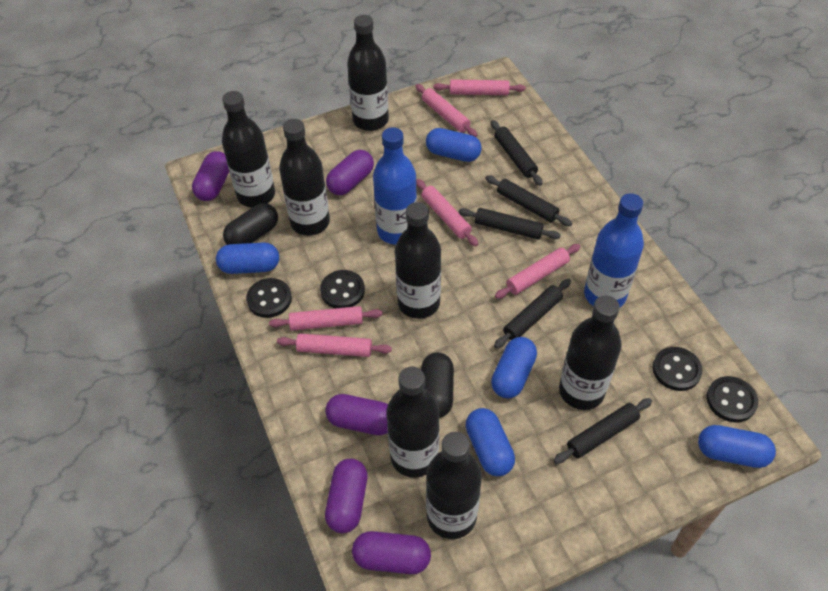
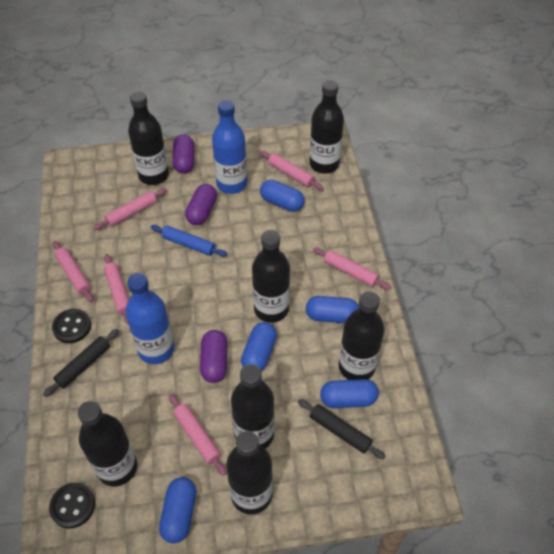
black button: [246,278,292,318] [320,270,365,308] [653,347,702,391] [707,376,758,422] = 4 -> [49,483,95,529] [52,309,91,343] = 2
black capsule: [223,203,278,245] [421,352,454,418] = 2 -> none = 0
black rolling pin: [459,208,561,240] [485,175,572,226] [491,120,543,186] [494,279,571,349] [554,398,652,464] = 5 -> [43,329,119,397] [298,399,386,459] = 2
blue rolling pin: none = 0 -> [151,225,227,257] = 1
purple capsule: [192,151,229,201] [325,394,388,435] [325,459,367,533] [326,150,374,195] [352,531,431,574] = 5 -> [173,135,194,173] [185,184,217,225] [200,330,227,383] = 3

